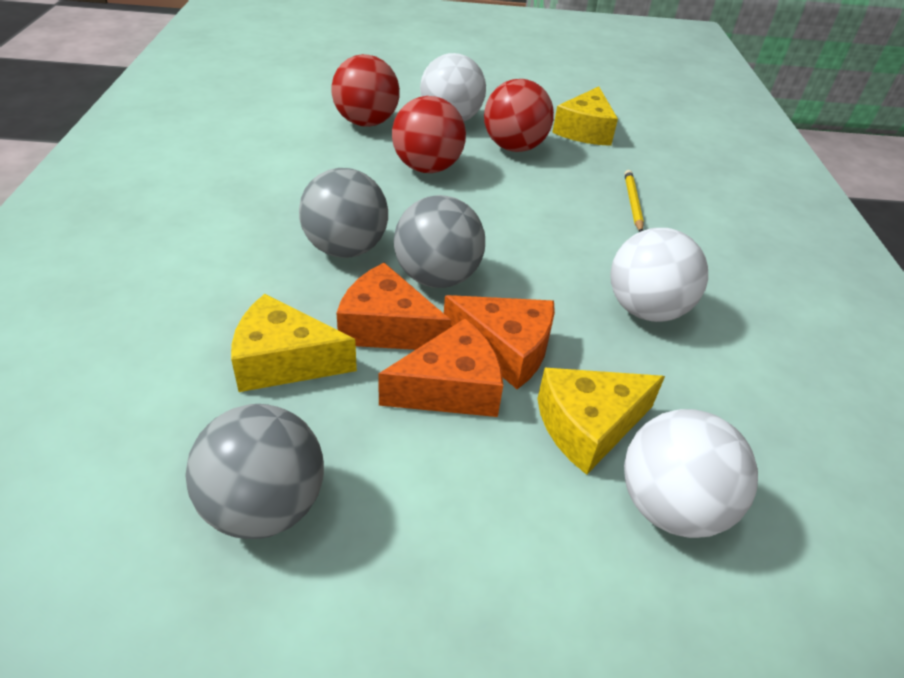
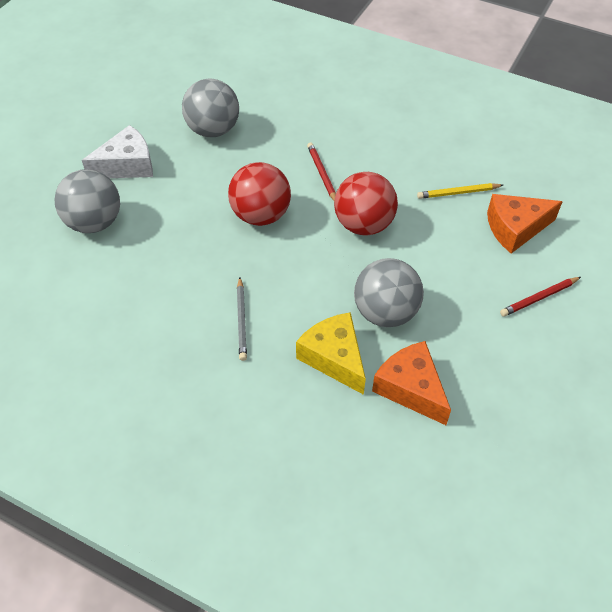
grey pencil: none = 0 -> [237,277,247,361] = 1
orange cheese: [337,263,451,350] [378,318,503,417] [444,295,555,389] = 3 -> [372,341,451,425] [487,194,563,253] = 2
red ball: [332,54,400,127] [392,96,466,173] [484,79,554,152] = 3 -> [228,162,291,226] [334,172,398,235] = 2
red pencil: none = 0 -> [307,142,336,201] [500,277,581,317] = 2
white ball: [420,53,486,121] [610,228,708,322] [624,409,758,538] = 3 -> none = 0
white cheese: none = 0 -> [82,125,153,178] = 1
yellow cheese: [231,294,357,392] [537,368,665,475] [552,86,618,146] = 3 -> [296,312,366,395] = 1

